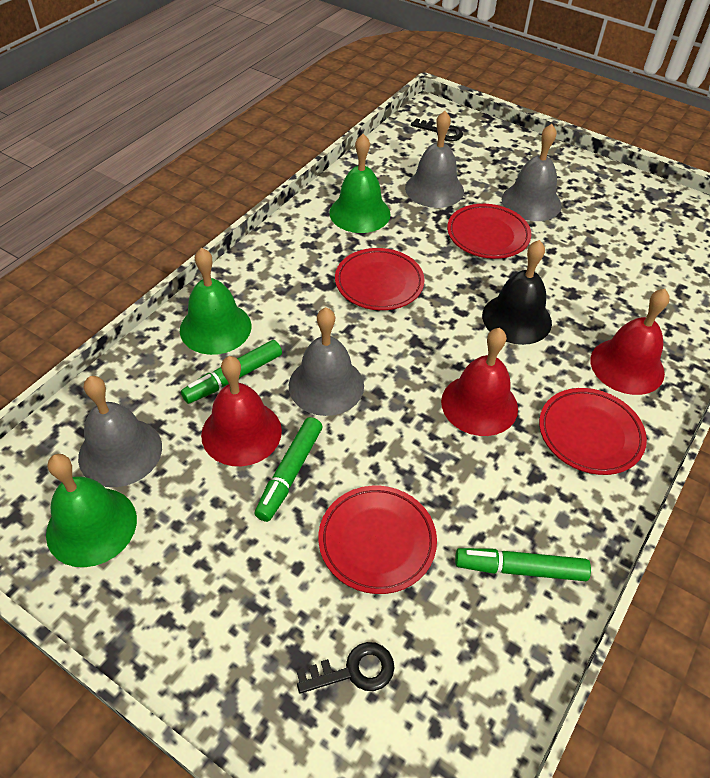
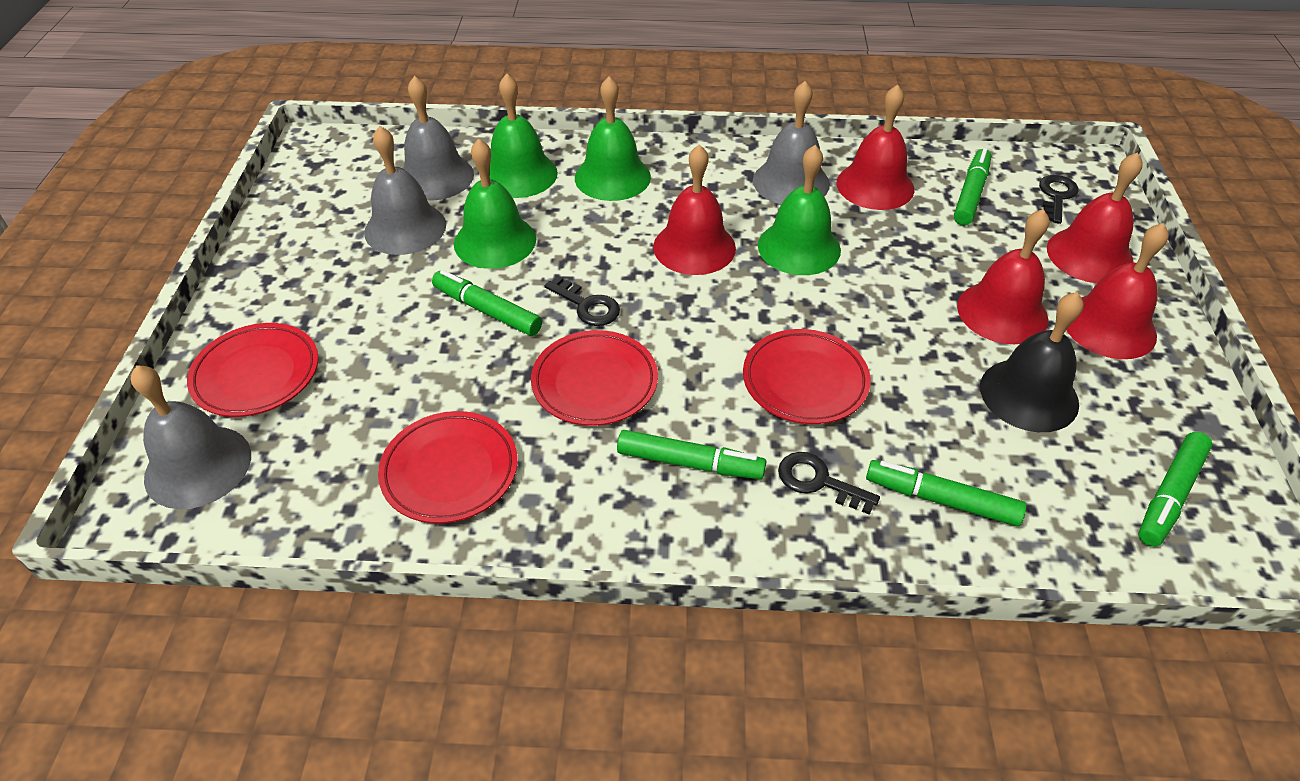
black key: [296,642,395,694] [411,118,463,141] = 2 -> [545,276,620,326] [778,452,880,515] [1039,175,1078,224] = 3
green bell: [46,454,137,567] [180,248,252,355] [329,134,391,233] = 3 -> [454,139,536,269] [489,74,558,198] [575,76,651,201] [758,145,841,275] = 4
green marker: [181,340,282,404] [255,417,323,522] [455,548,591,581] = 3 -> [432,270,542,336] [617,430,766,479] [866,460,1027,526] [954,148,991,225] [1138,432,1213,547] = 5
red bell: [201,356,282,466] [441,328,518,436] [590,289,670,395] = 3 -> [653,144,736,275] [837,84,914,210] [957,209,1050,344] [1047,152,1143,283] [1066,223,1169,359] = 5

